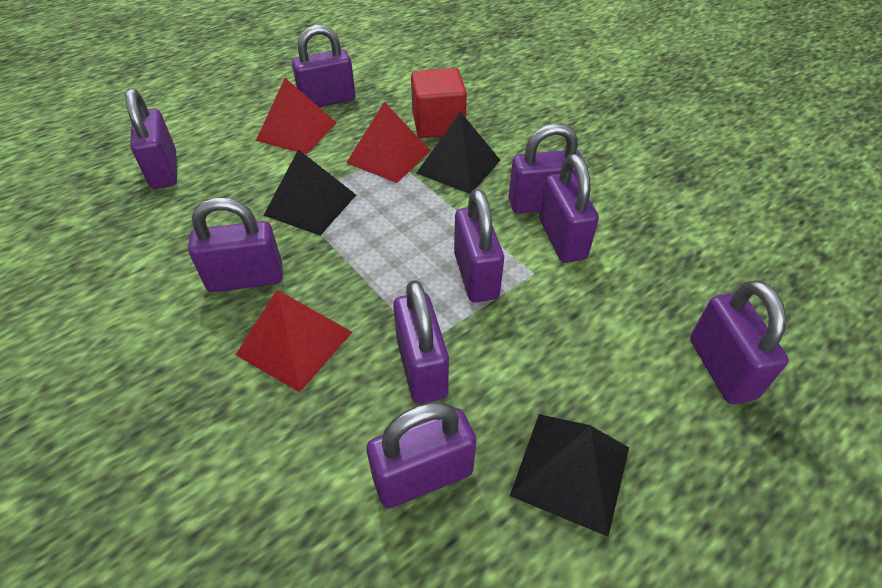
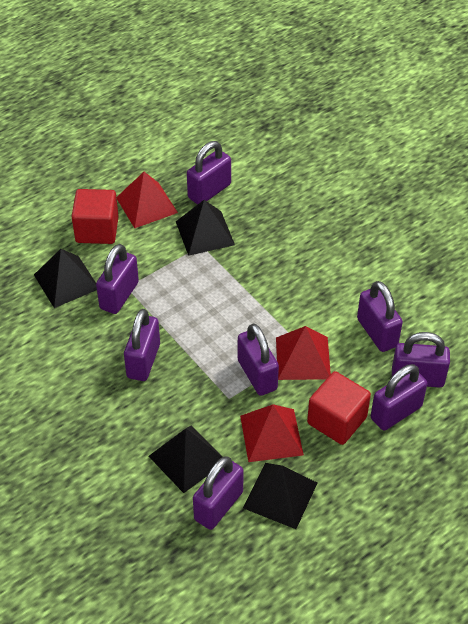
black pyramid: [264,149,356,236] [416,112,500,194] [510,414,629,537] = 3 -> [34,249,97,308] [149,425,223,493] [176,200,235,256] [243,463,317,529] = 4
purple padlock: [125,88,177,189] [188,198,283,292] [292,25,355,107] [367,402,476,509] [393,280,449,404] [454,189,504,302] [508,123,582,214] [539,154,599,263] [690,280,789,404] = 9 -> [96,244,139,314] [124,309,160,381] [187,141,231,205] [193,456,244,530] [238,323,279,396] [357,281,403,352] [371,364,427,431] [392,332,450,388] = 8
red cube: [411,68,467,138] = 1 -> [71,189,119,244] [307,371,371,445] = 2

